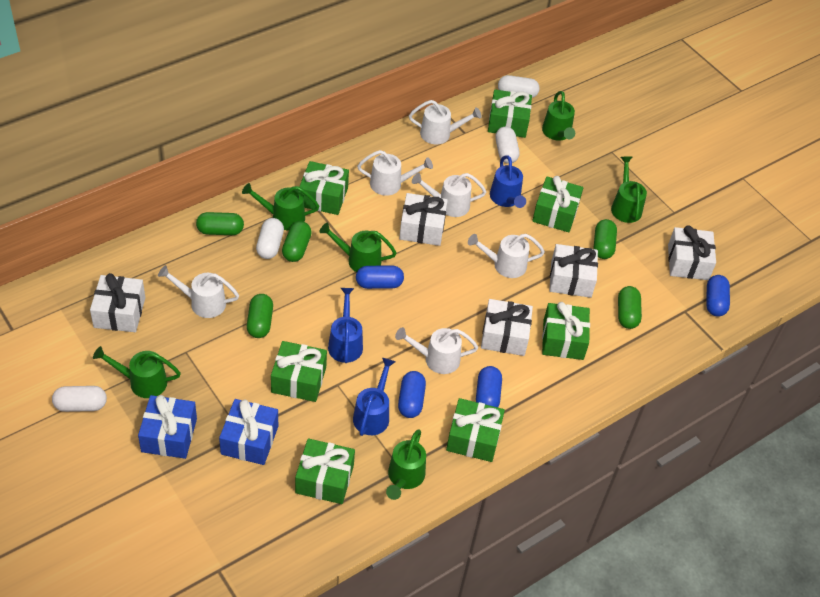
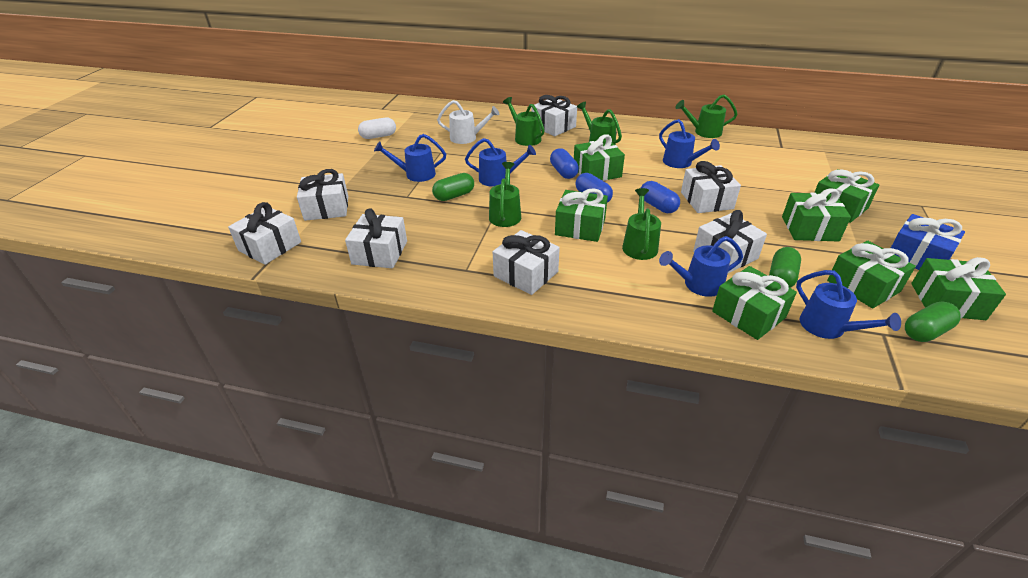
blue capsule: [356,266,404,289] [398,371,426,418] [476,366,502,407] [706,275,730,317] = 4 -> [550,148,579,179] [575,173,613,203] [641,181,680,213] = 3
blue gift: [138,395,197,459] [219,399,278,465] = 2 -> [891,214,965,270] = 1
blue watering can: [328,288,363,363] [353,358,395,436] [490,155,526,208] = 3 -> [374,134,446,182] [465,138,536,187] [659,119,720,168] [659,236,743,297] [796,270,901,339] = 5
green capsule: [196,212,244,235] [247,294,273,338] [282,221,312,262] [593,219,617,259] [618,286,642,329] = 5 -> [432,173,474,201] [769,247,801,288] [905,301,961,342] = 3
green watering can: [93,346,181,398] [242,183,319,230] [319,223,396,272] [386,429,426,500] [542,91,575,141] [611,156,647,223] = 6 -> [489,162,521,227] [503,97,545,146] [577,102,622,145] [622,188,661,260] [676,95,738,138] = 5
white capsule: [52,386,107,412] [256,218,284,259] [495,127,519,164] [498,75,540,98] = 4 -> [358,117,396,139] = 1
white gift: [90,273,145,332] [399,193,448,246] [481,299,533,356] [549,244,598,298] [668,225,716,280] = 5 -> [228,202,301,265] [297,169,348,221] [345,208,407,268] [493,230,560,295] [532,95,577,136] [681,161,741,213] [693,210,767,273] = 7
white watering can: [158,265,239,318] [357,150,433,196] [395,327,478,374] [409,100,482,145] [412,173,486,217] [468,234,545,278] = 6 -> [437,100,500,144] = 1

